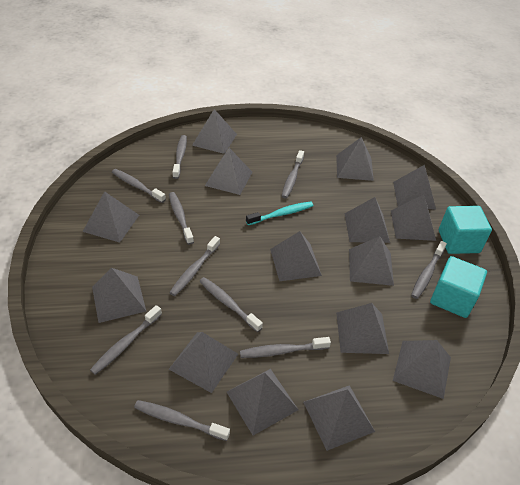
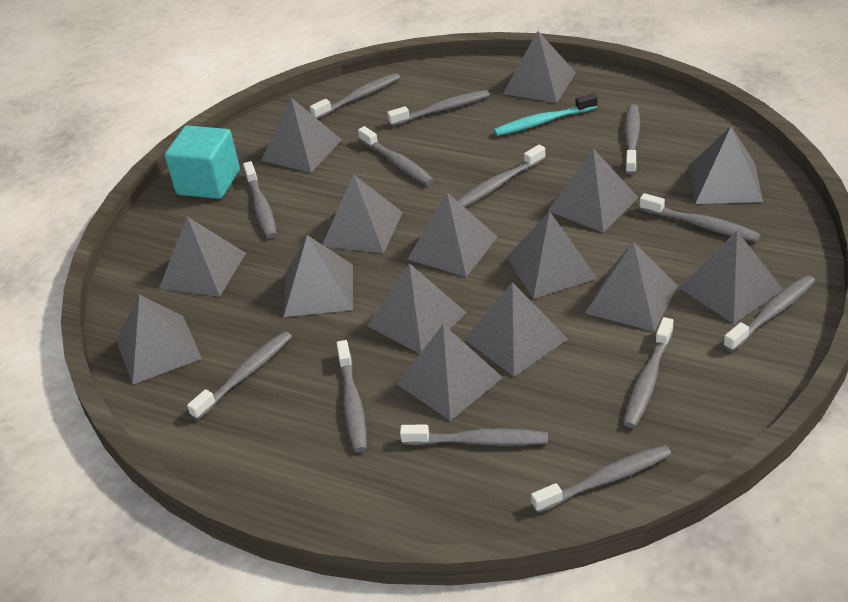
grey toothbrush: [90,305,162,375] [112,169,166,203] [134,400,230,441] [169,192,194,245] [169,236,220,296] [173,135,187,179] [199,277,263,332] [240,337,331,358] [282,150,304,199] [411,241,447,299] = 10 -> [187,331,292,420] [243,161,277,238] [310,73,400,119] [336,340,367,452] [358,126,434,185] [387,90,490,126] [400,425,548,446] [457,144,546,207] [531,445,671,513] [623,317,673,428] [625,104,640,175] [640,193,761,242] [723,275,815,352] = 13
turquoise cube: [430,256,487,318] [439,206,492,254] = 2 -> [165,126,240,199] = 1

